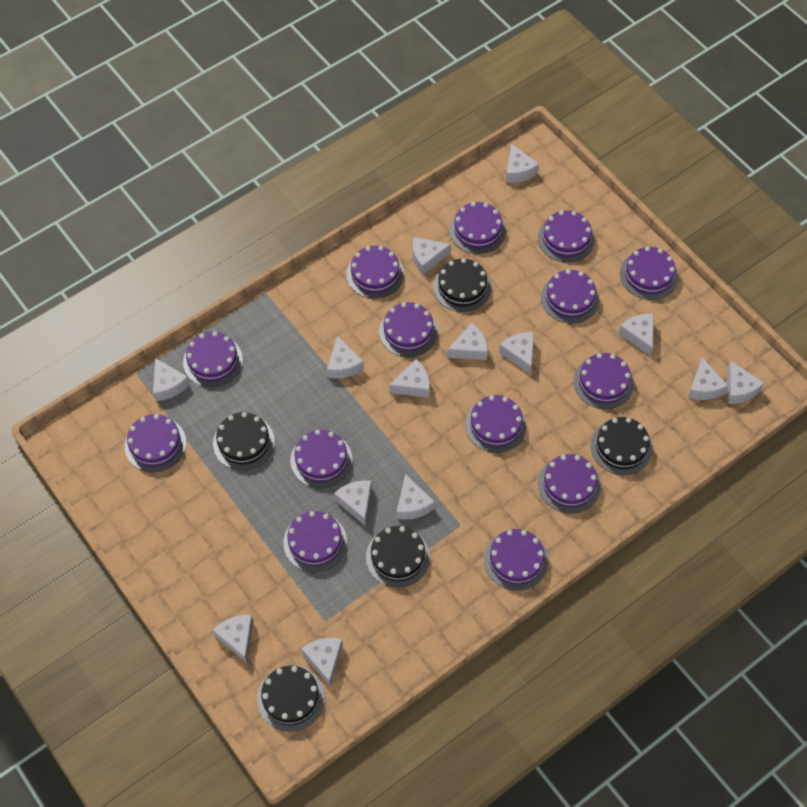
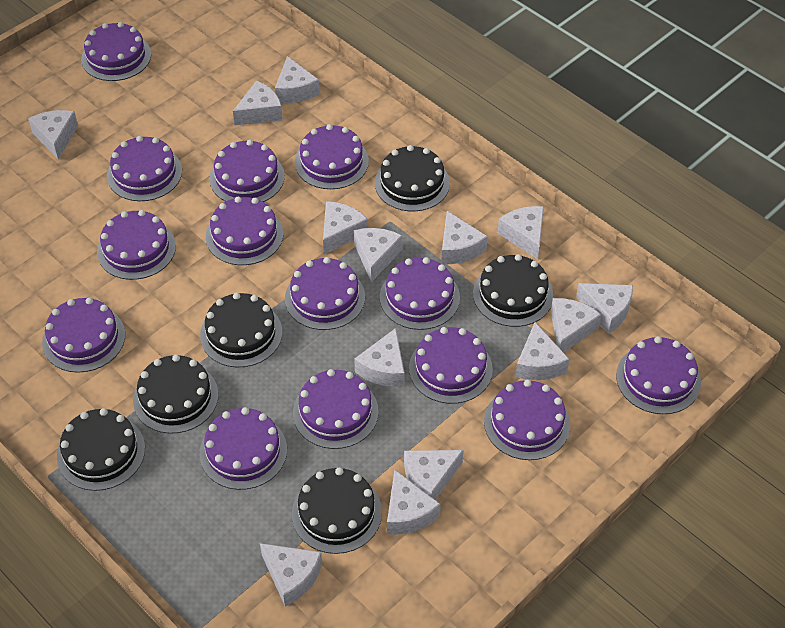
black cake: [213,412,275,470] [257,665,325,732] [366,526,430,588] [434,258,491,312] [591,417,652,475] = 5 -> [57,408,145,491] [133,354,218,434] [200,293,282,367] [292,467,382,554] [375,145,450,211] [473,254,553,327] = 6

